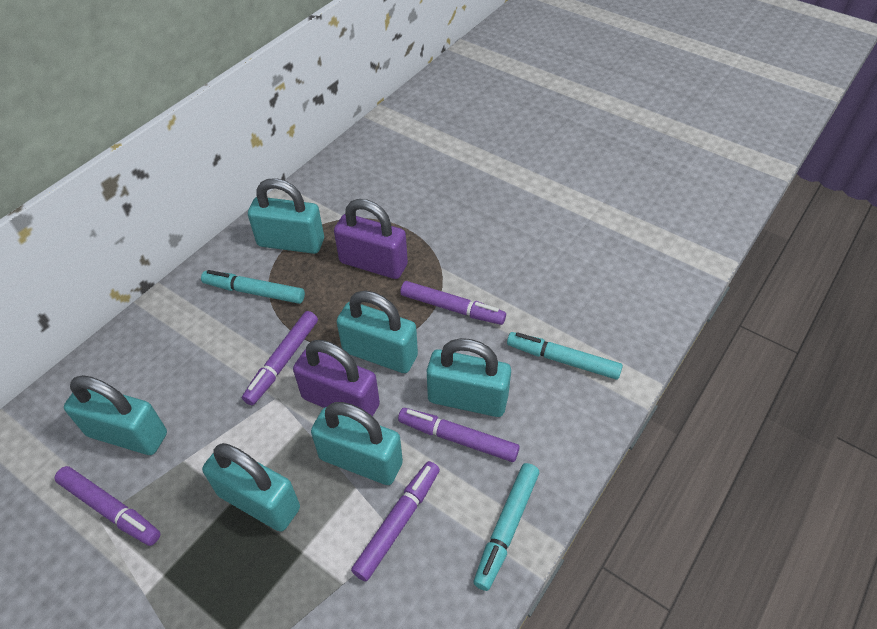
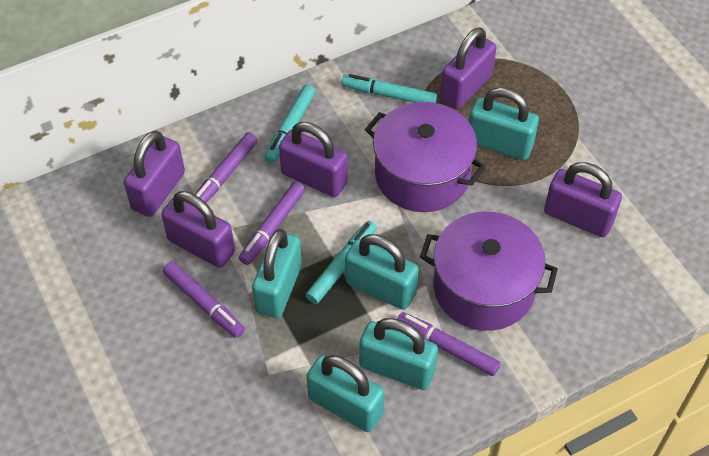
purple marker: [54,466,160,546] [242,311,318,405] [351,461,440,582] [398,408,519,462] [400,281,506,325] = 5 -> [163,262,245,338] [195,132,258,203] [239,182,305,265] [397,312,500,376] = 4
purple padlock: [293,340,380,416] [334,199,408,279] = 2 -> [124,131,185,217] [161,191,235,268] [279,122,348,197] [440,27,497,109] [544,162,622,237] = 5
purple pot: none = 0 -> [365,102,486,212] [420,212,558,331] = 2
turquoise padlock: [64,375,167,455] [202,443,300,532] [248,178,324,254] [311,402,403,485] [337,291,418,373] [427,338,511,417] = 6 -> [252,229,302,318] [307,355,384,432] [345,234,419,310] [359,318,438,390] [469,87,539,160] = 5

